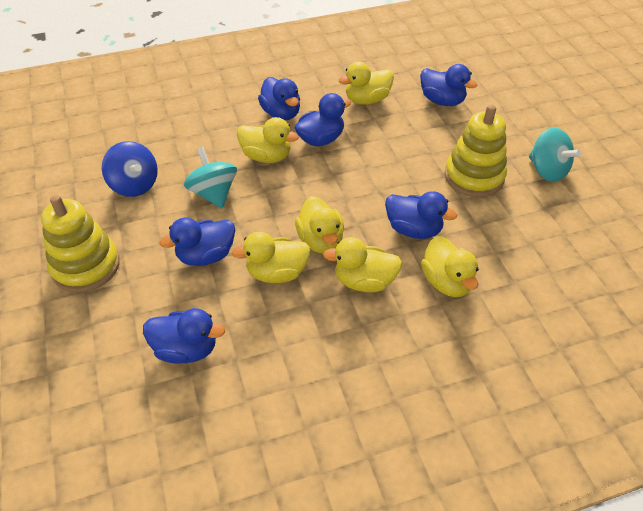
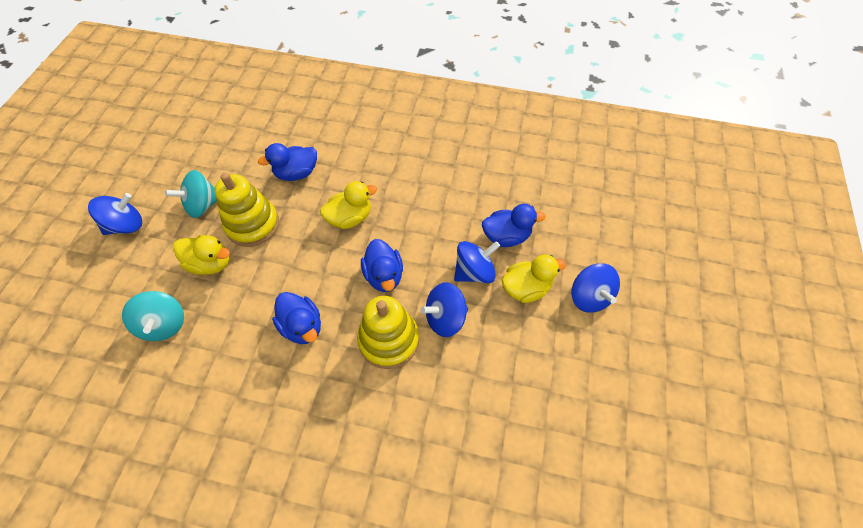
blue duck: [143,308,225,364] [160,218,235,266] [258,77,300,121] [294,93,351,146] [385,191,457,239] [420,64,477,106] = 6 -> [258,143,317,181] [272,292,321,344] [361,239,403,292] [482,204,545,247] = 4
blue spinning top: [102,141,158,197] = 1 -> [88,193,142,235] [420,282,468,337] [454,241,500,283] [572,263,620,312] = 4
yellow duck: [232,232,311,283] [237,117,299,163] [295,196,344,254] [323,237,402,293] [339,62,394,105] [421,236,479,297] = 6 -> [173,235,230,275] [320,181,377,229] [502,254,566,303] = 3

